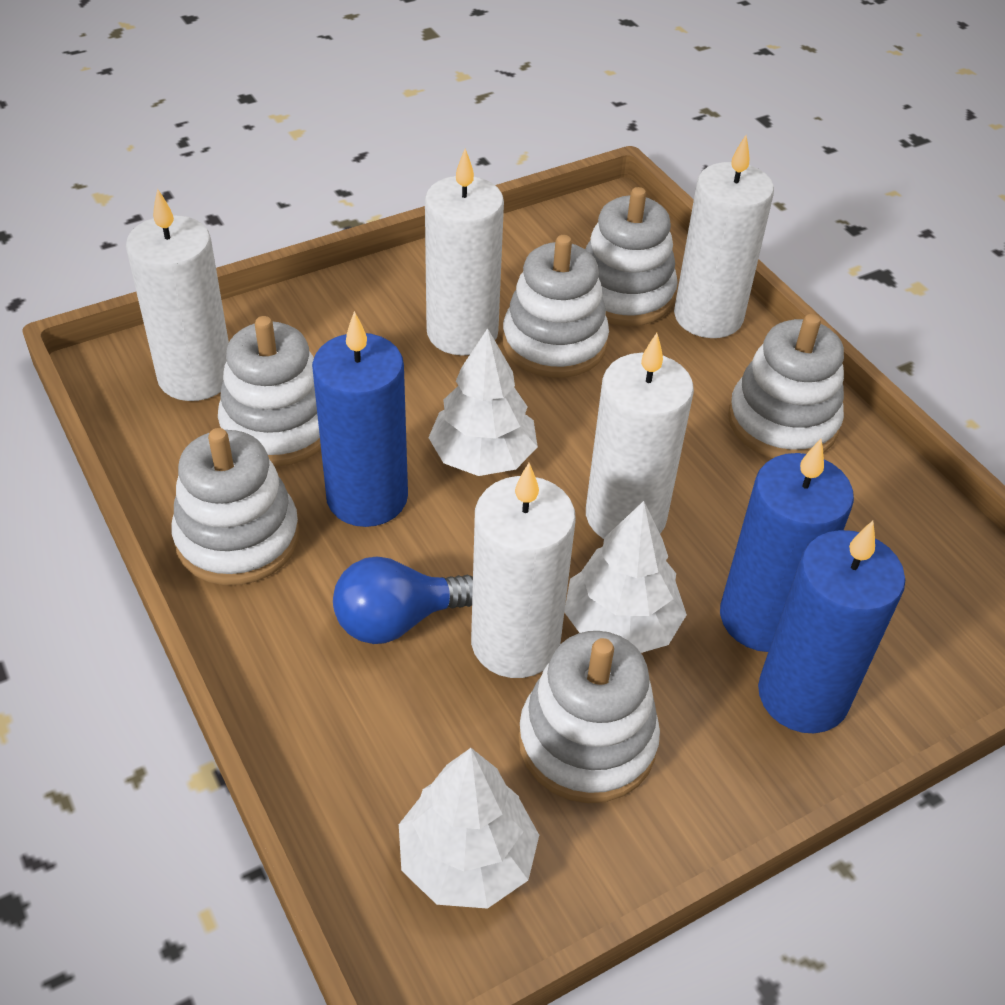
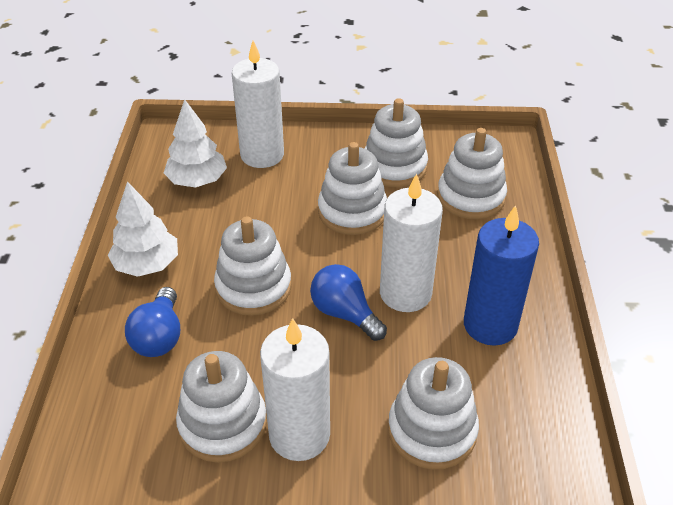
blue candle: [312,311,408,527] [720,439,854,652] [758,521,905,733] = 3 -> [464,205,539,346] = 1
blue light bulb: [333,556,473,644] = 1 -> [125,287,180,357] [310,264,387,341] = 2
white candle: [126,189,229,401] [425,149,504,355] [471,463,576,678] [586,333,694,539] [674,135,774,338] = 5 -> [232,41,284,168] [260,318,330,461] [380,173,443,312] = 3
white tree: [399,748,539,909] [428,328,538,476] [564,501,687,653] = 3 -> [108,182,178,277] [164,99,227,187] = 2

